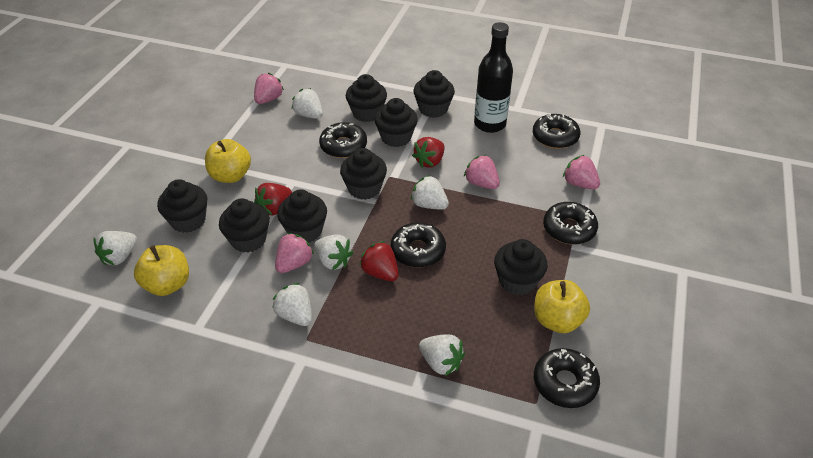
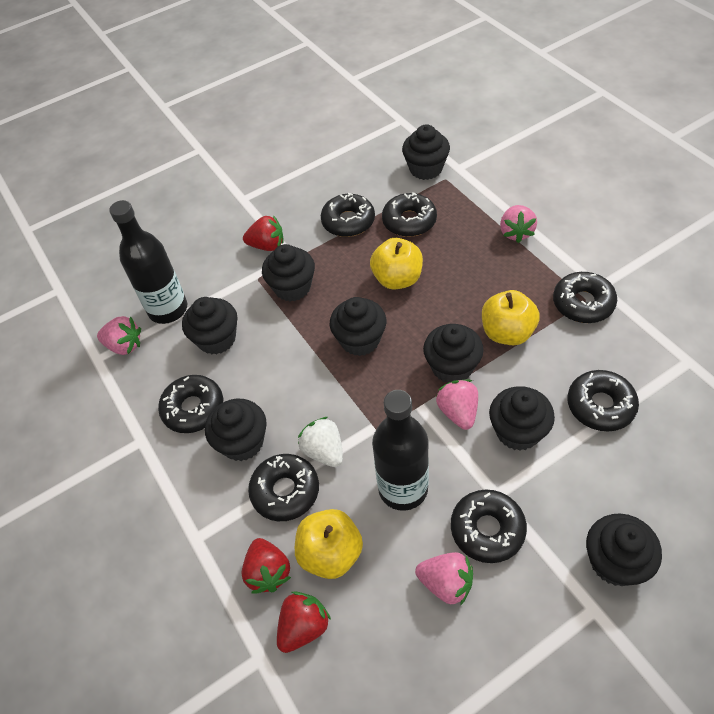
black bottle: [474,22,513,133] = 1 -> [109,200,187,324] [372,390,429,511] = 2
black donut: [319,122,367,158] [391,223,446,268] [533,113,580,149] [534,348,600,408] [543,202,598,245] = 5 -> [158,375,223,433] [248,454,319,521] [321,193,375,237] [382,193,437,237] [451,490,527,563] [553,272,617,323] [567,370,639,431] = 7
white strawberry: [94,231,137,265] [272,283,312,326] [292,88,323,119] [314,234,353,270] [411,175,449,209] [419,334,465,376] = 6 -> [298,417,343,467] = 1

